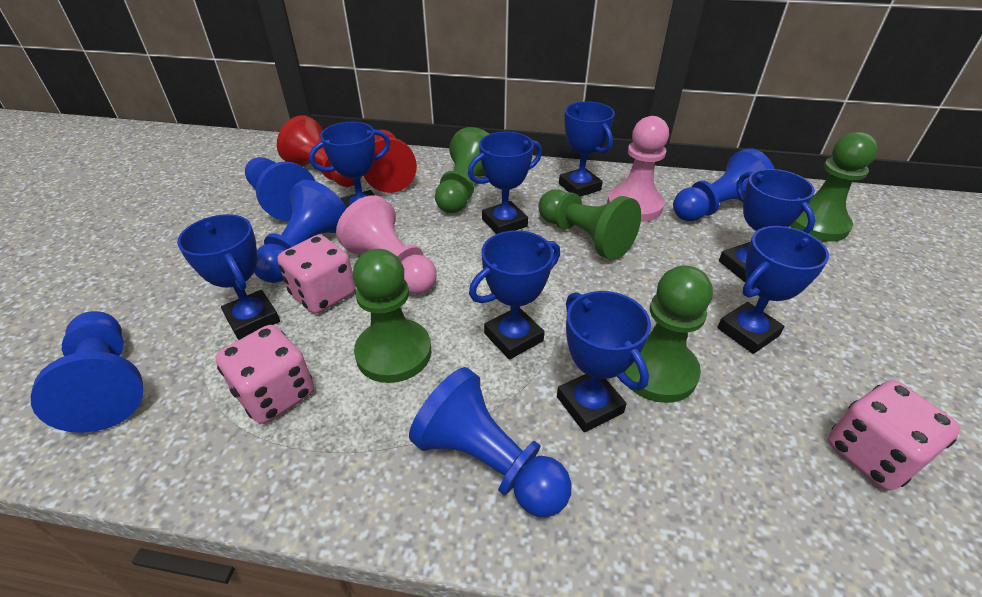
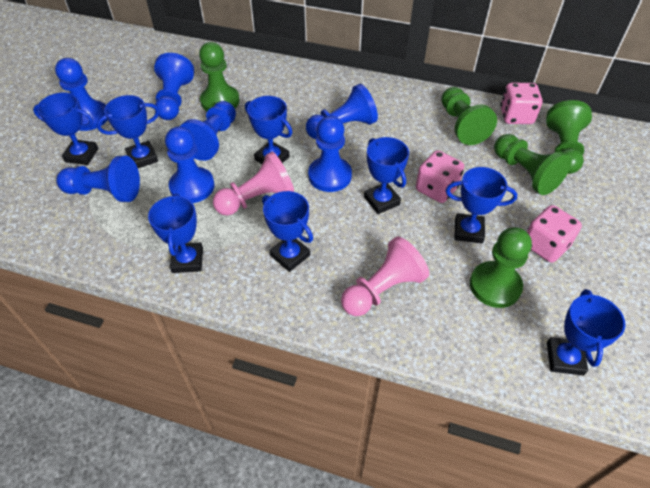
blue pawn: [31,311,143,433] [245,157,315,221] [254,180,347,283] [409,367,572,517] [673,148,774,222] = 5 -> [55,58,108,131] [56,156,140,202] [154,53,194,120] [165,126,215,203] [180,101,236,161] [306,84,378,139] [308,116,352,192] = 7
red pawn: [277,115,361,187] [364,130,417,193] = 2 -> none = 0

